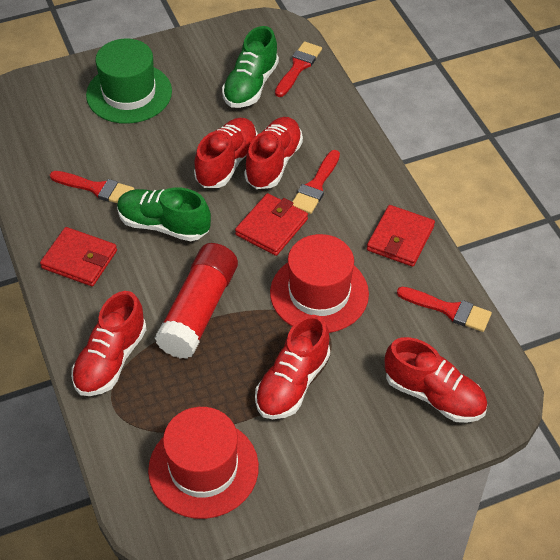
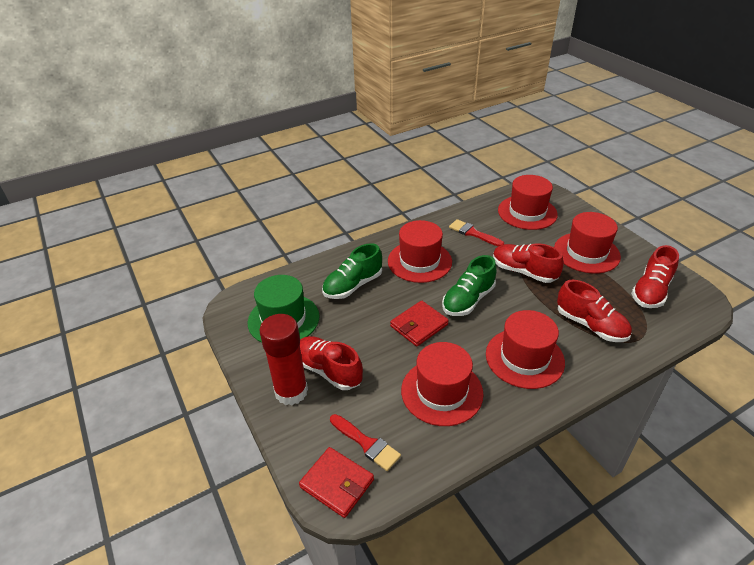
red brush: [50,171,135,203] [275,41,322,97] [292,150,340,214] [397,287,492,332] = 4 -> [330,414,401,471] [449,219,504,246] = 2
red hat: [148,407,259,519] [270,234,369,333] = 2 -> [388,220,452,283] [401,342,484,426] [486,310,565,389] [498,175,558,230] [554,212,621,273] = 5
red shoe: [71,291,147,396] [194,118,258,188] [244,117,303,189] [255,315,330,419] [385,337,487,423] = 5 -> [300,336,363,390] [493,243,564,283] [557,280,632,342] [631,245,679,308] = 4
red wallet: [40,227,117,286] [235,193,308,256] [367,205,435,267] = 3 -> [299,447,374,518] [390,301,449,347] = 2

